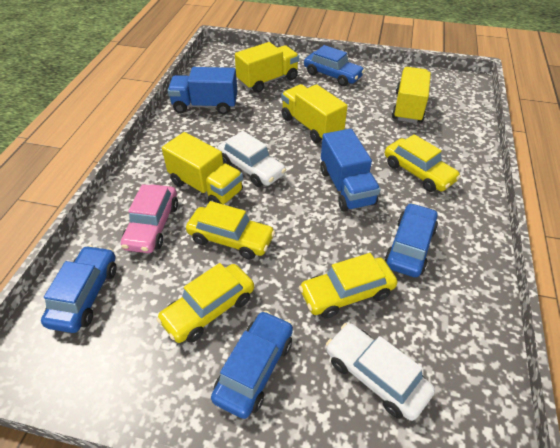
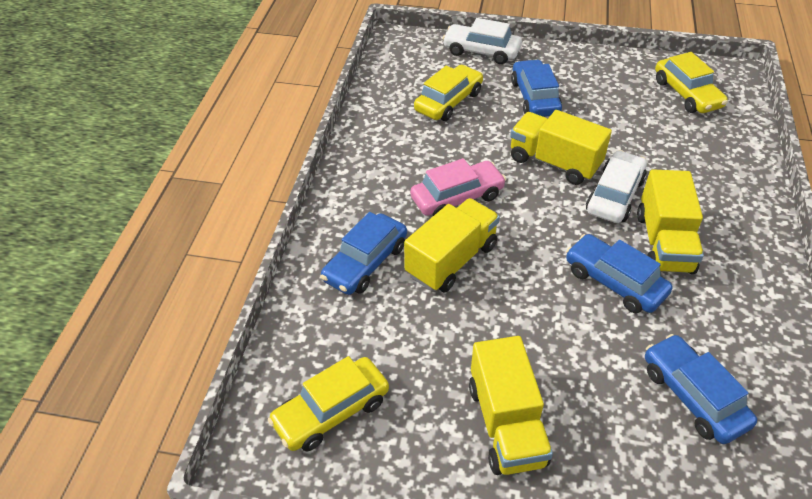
blue truck: [167,67,237,114] [320,129,381,212] = 2 -> none = 0
yellow car: [156,263,254,343] [186,201,275,260] [299,253,397,318] [385,134,461,192] = 4 -> [268,356,389,451] [414,65,483,121] [655,52,728,113] = 3

